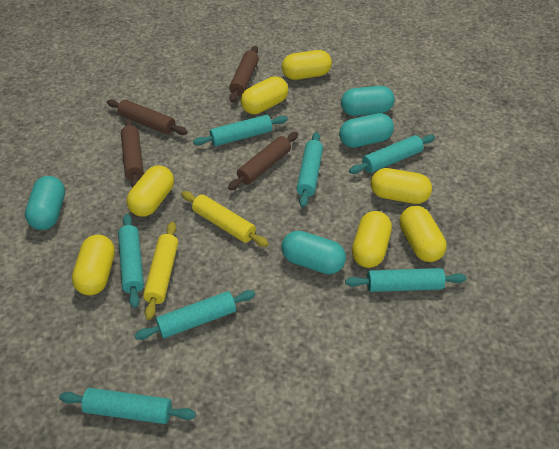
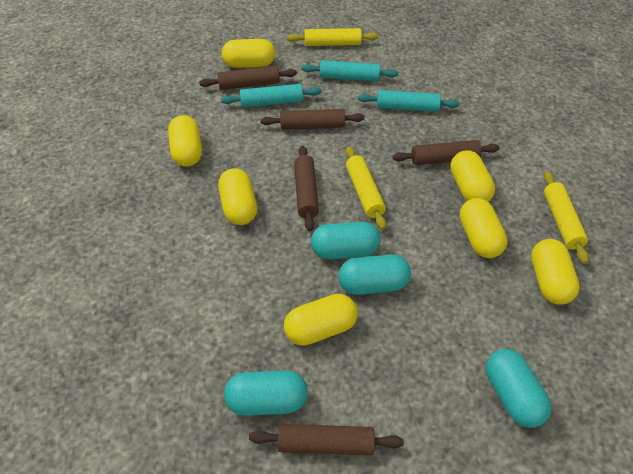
brown rolling pin: [107,99,187,135] [121,118,144,188] [228,132,298,190] [229,46,259,103] = 4 -> [199,66,297,90] [249,424,404,455] [260,109,364,130] [294,146,319,231] [393,140,500,165] = 5
turquoise rolling pin: [59,388,196,424] [118,214,144,308] [135,290,255,340] [193,115,288,146] [296,132,323,207] [345,268,467,292] [349,135,435,174] = 7 -> [221,84,321,108] [302,60,398,81] [358,90,460,112] = 3
yellow rolling pin: [143,222,178,320] [181,191,269,247] = 2 -> [287,28,378,46] [346,147,386,230] [544,172,589,264] = 3

